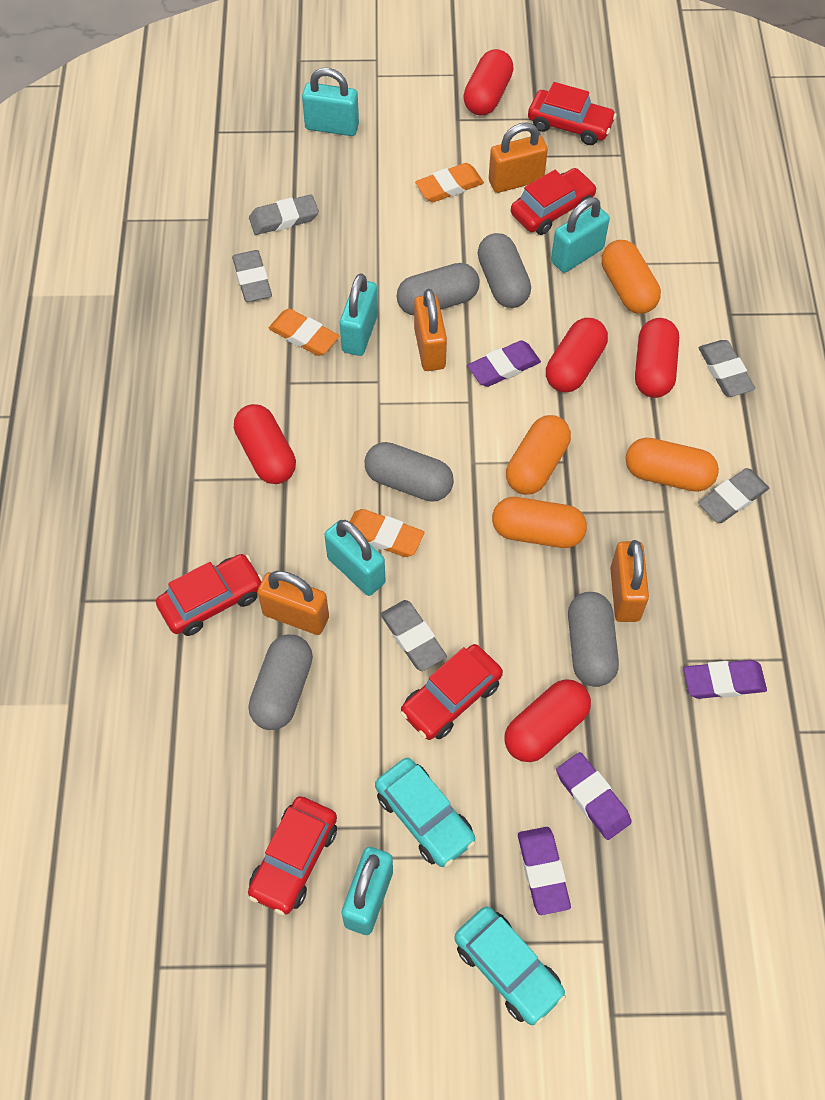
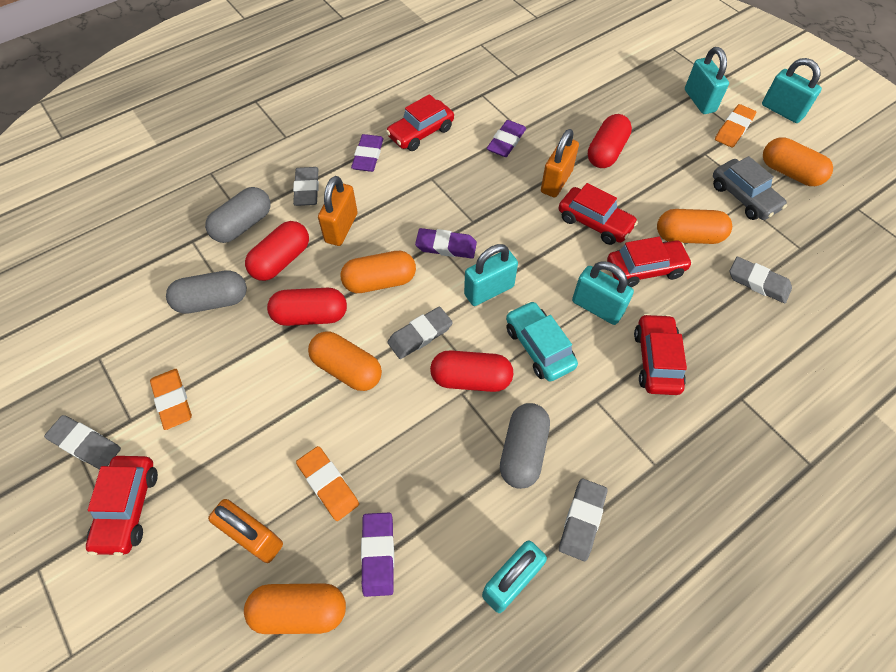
grey capsule: [248,635,313,730] [365,442,454,502] [397,263,480,315] [478,233,531,308] [568,592,619,687] = 5 -> [166,270,247,314] [205,187,271,243] [500,403,550,489] = 3
grey car: none = 0 -> [713,156,787,220] = 1
orange capsule: [492,497,587,548] [506,415,571,495] [601,240,661,314] [625,438,719,492] = 4 -> [244,583,346,634] [308,331,382,391] [340,251,416,293] [657,209,732,244] [763,137,833,186] = 5
orange padlock: [257,571,329,635] [414,289,447,371] [489,122,548,193] [610,540,649,622] = 4 -> [208,499,283,563] [318,176,358,246] [541,129,579,197] = 3
red capsule: [234,404,296,484] [463,49,514,116] [505,679,591,762] [546,318,608,392] [635,318,679,398] = 5 -> [245,221,309,281] [267,288,347,326] [430,350,513,392] [588,114,632,168] = 4
turquoise car: [375,758,476,867] [454,907,566,1025] = 2 -> [506,301,578,381] = 1

